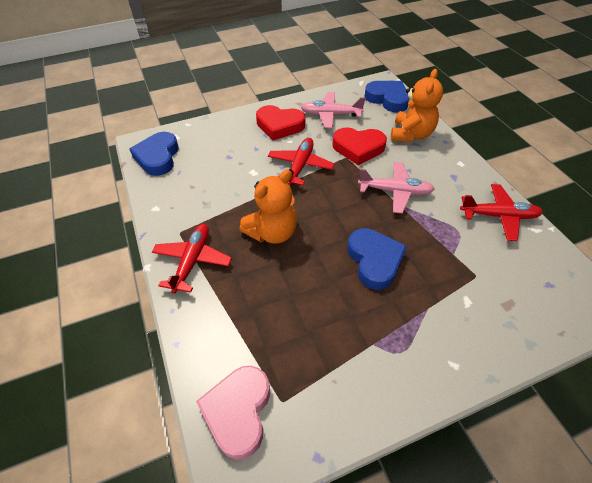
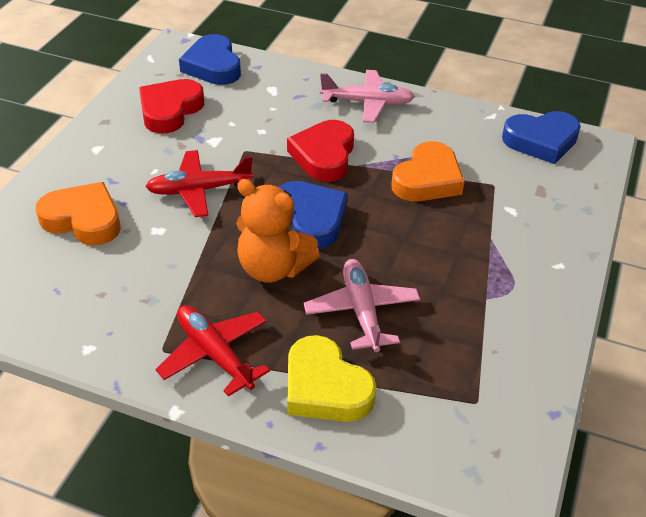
orange heart: none = 0 -> [36,182,121,246] [391,141,465,202] = 2
orange teddy bear: [239,169,297,244] [391,69,443,142] = 2 -> [236,179,320,283] = 1
pink heart: [196,366,270,460] = 1 -> none = 0
red plane: [152,224,232,294] [268,138,334,185] [460,184,543,241] = 3 -> [145,150,253,217] [155,305,270,397] = 2
yellow heart: none = 0 -> [287,335,376,422] = 1

